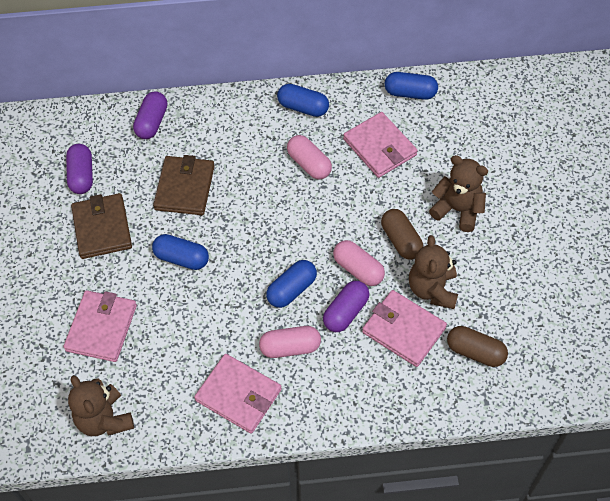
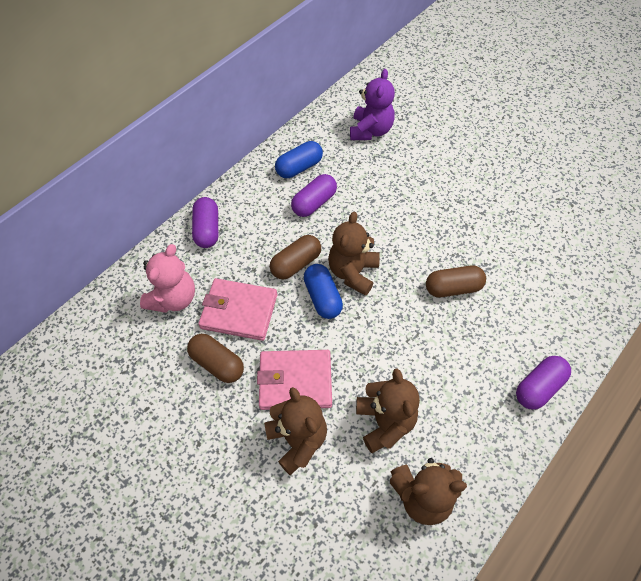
blue capsule: [152,234,209,270] [266,260,317,308] [277,84,329,117] [385,72,438,100] = 4 -> [275,141,323,178] [304,264,343,319] = 2
brown capsule: [381,209,423,260] [447,326,508,367] = 2 -> [187,334,244,383] [270,235,321,279] [426,265,486,297] = 3
brown teddy bear: [68,375,134,436] [409,235,458,309] [429,155,488,232] = 3 -> [264,387,327,475] [328,212,380,296] [356,369,420,453] [390,458,467,525] = 4
brown wallet: [71,193,132,259] [153,155,215,215] = 2 -> none = 0
pink capsule: [259,326,321,358] [287,135,332,179] [333,240,385,286] = 3 -> none = 0
pink teddy bear: none = 0 -> [140,244,195,313] = 1
pink wallet: [63,290,137,362] [194,354,282,434] [343,112,418,178] [362,290,447,367] = 4 -> [198,278,277,341] [257,350,332,410] = 2
purple teddy bear: none = 0 -> [350,69,395,140] = 1

